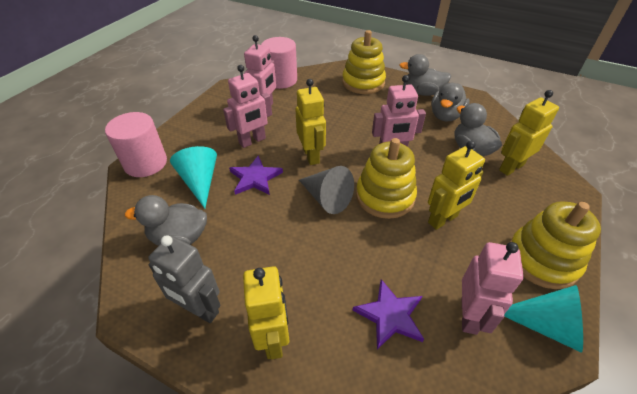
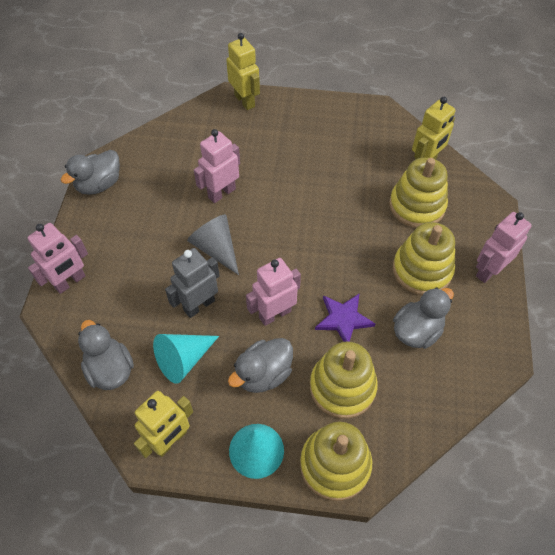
pink cylinder: [105,112,167,177] [261,37,297,89] = 2 -> none = 0
purple star: [229,156,283,195] [352,279,424,350] = 2 -> [315,294,375,342] = 1
yellow robot: [243,266,290,359] [295,79,326,165] [428,141,485,230] [499,90,559,176] = 4 -> [134,391,193,458] [226,33,260,110] [412,97,455,160] = 3
yellow stacking toy: [342,30,386,94] [356,138,417,219] [510,201,601,289] = 3 -> [300,422,372,501] [310,342,378,419] [389,157,448,228] [393,222,455,295] = 4

